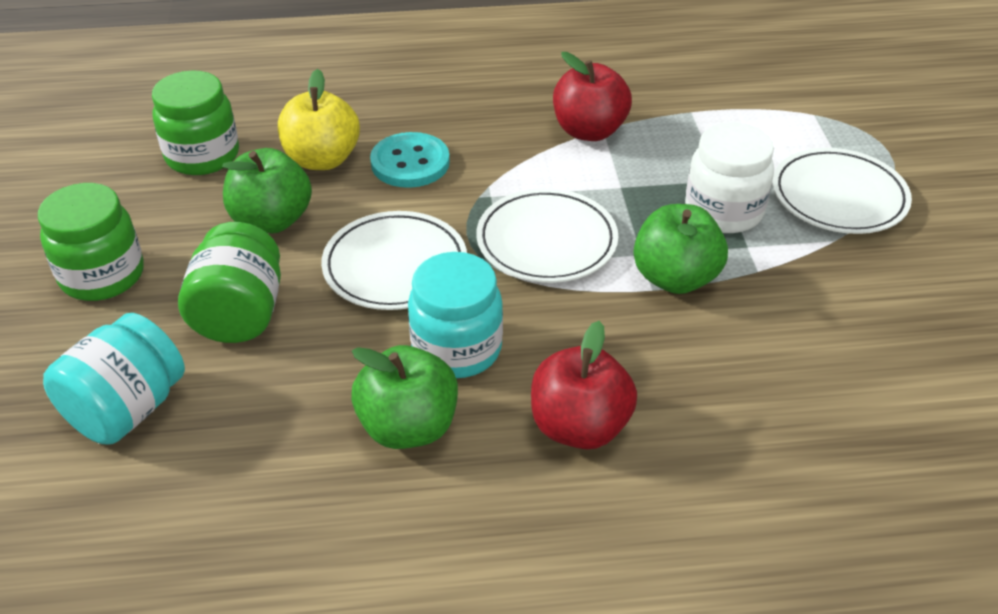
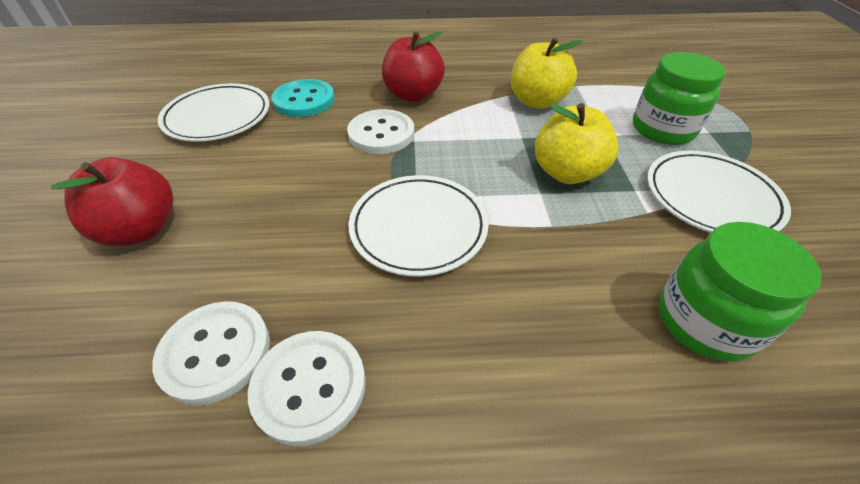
green apple: [222,148,312,233] [351,345,458,449] [633,204,728,294] = 3 -> none = 0
green jar: [38,183,144,301] [152,71,239,175] [178,222,281,343] = 3 -> [633,52,726,145] [659,222,821,362] = 2
turquoise jar: [43,313,185,445] [408,252,503,378] = 2 -> none = 0
white button: none = 0 -> [152,301,270,405] [248,331,366,446] [347,109,414,154] = 3
white jar: [685,122,774,233] = 1 -> none = 0
yellow apple: [278,69,360,170] = 1 -> [511,38,583,109] [535,103,618,184] = 2

